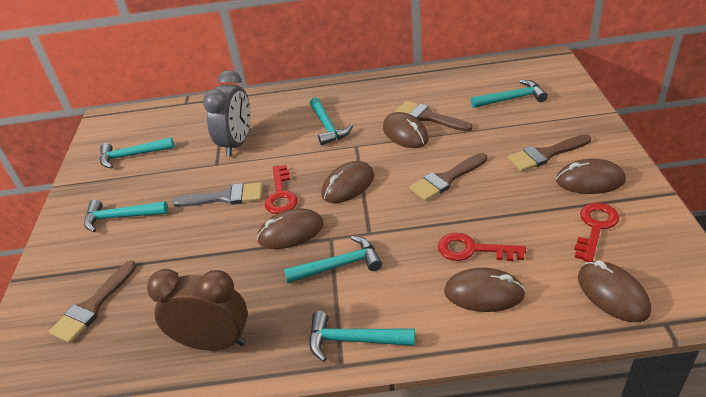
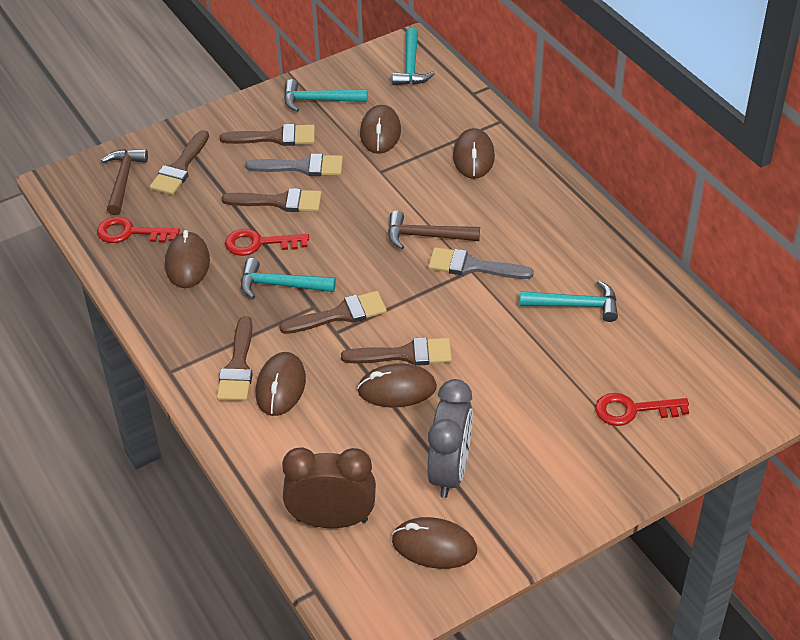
brown brush: [49,261,136,343] [395,101,473,132] [409,153,488,201] [507,134,591,172] = 4 -> [150,130,209,195] [217,316,253,401] [220,124,315,146] [222,188,322,212] [279,291,387,334] [341,337,452,366] = 6
brown hammer: none = 0 -> [101,149,148,215] [388,211,480,249] = 2
grey brush: [172,182,262,207] = 1 -> [245,154,343,176] [428,247,534,279] = 2
turquoise hammer: [84,200,168,232] [100,137,174,168] [284,236,382,283] [309,311,415,362] [310,97,353,145] [471,80,548,108] = 6 -> [241,258,336,299] [284,79,367,112] [392,28,435,85] [520,280,618,322] = 4

